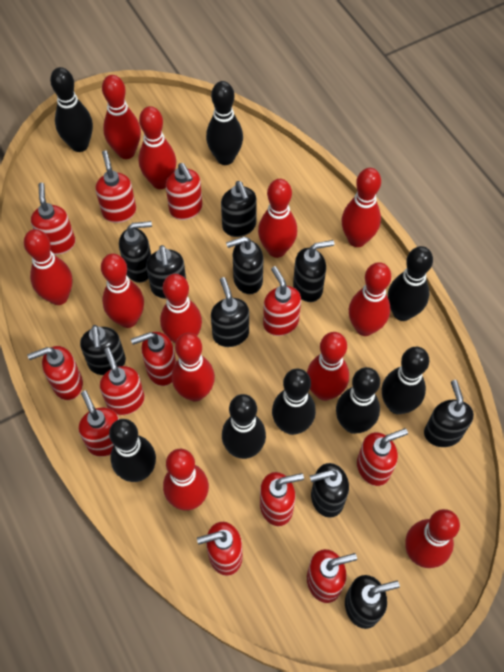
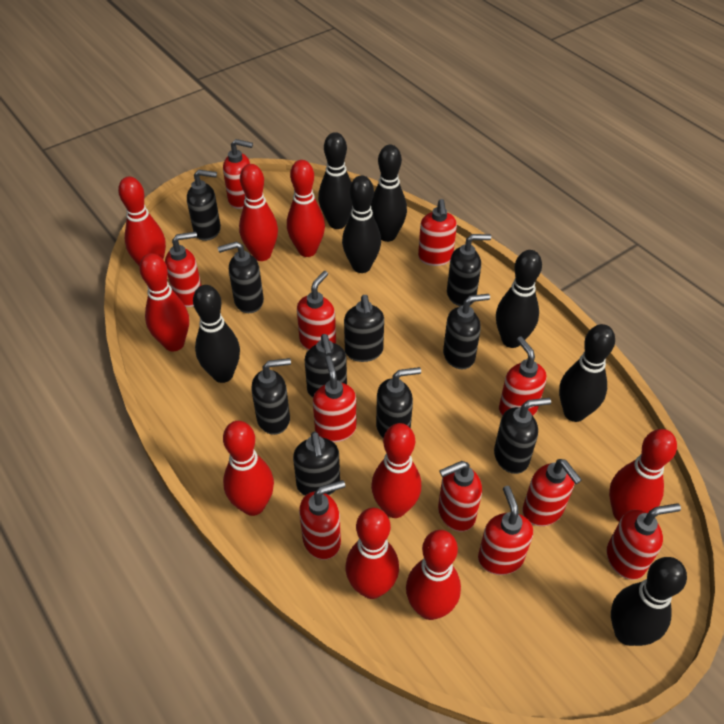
black bowling pin: [50,67,93,152] [109,419,156,482] [206,81,243,165] [222,394,266,459] [272,369,316,435] [336,367,380,434] [382,347,429,414] [388,246,433,321] = 8 -> [193,285,240,383] [318,132,353,229] [342,175,381,273] [371,145,407,242] [496,250,542,348] [559,324,615,422] [611,557,687,646] = 7
red bowling pin: [24,229,73,305] [101,254,144,328] [102,75,141,159] [138,106,176,189] [160,274,202,343] [163,449,209,511] [172,333,215,401] [258,179,297,258] [307,332,349,401] [342,168,381,247] [349,262,391,336] [405,509,460,568] = 12 -> [118,177,166,266] [139,253,189,352] [223,421,274,516] [239,164,278,261] [287,160,325,257] [346,508,399,599] [371,423,421,518] [406,530,461,620] [609,429,677,522] = 9
red soap dispenser: [28,346,83,400] [31,183,76,255] [79,390,119,457] [95,150,136,223] [100,347,145,415] [131,332,176,386] [166,163,203,220] [197,522,243,576] [260,472,304,526] [263,266,301,336] [307,549,357,603] [357,428,408,486] = 12 -> [165,232,201,307] [223,139,253,209] [297,271,336,350] [299,480,345,560] [313,356,356,442] [418,199,457,266] [438,461,482,532] [478,486,533,575] [499,336,547,416] [523,459,582,526] [607,504,681,580] = 11

